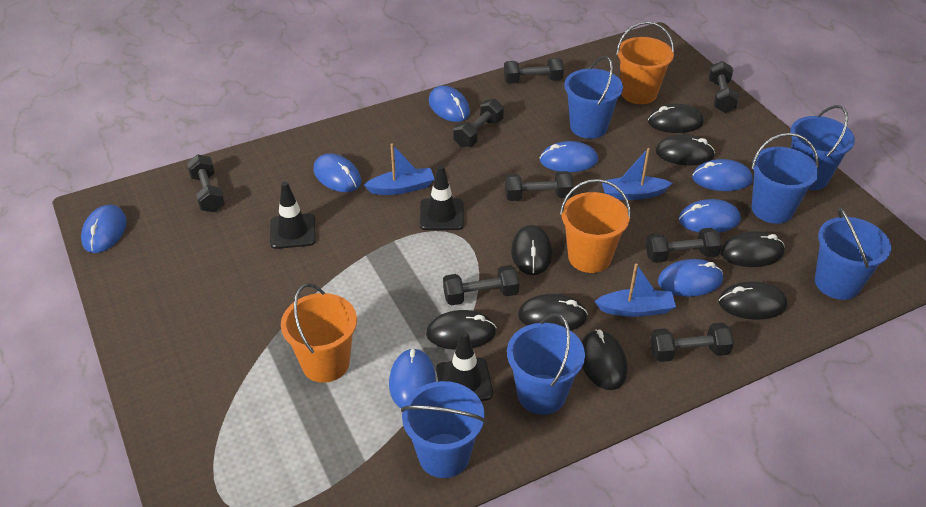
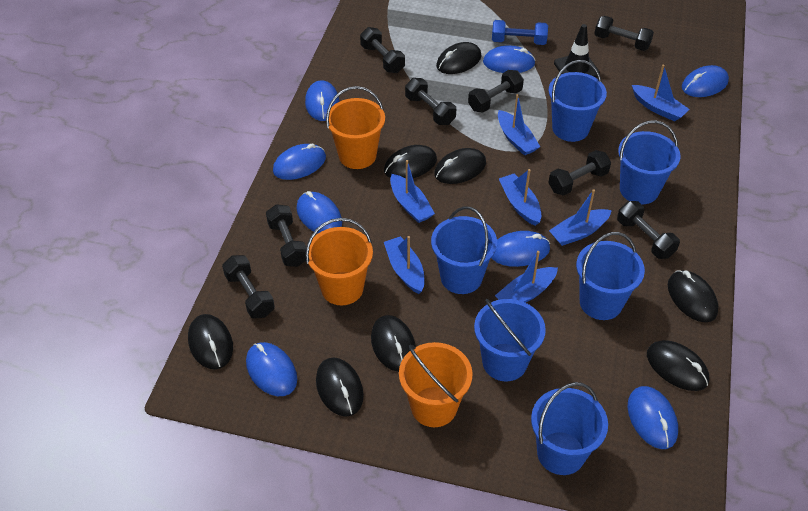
black traffic cone: [270,182,316,249] [420,165,464,230] [436,331,493,401] = 3 -> [554,24,600,78] = 1
blue boat: [364,143,435,195] [595,263,676,317] [602,148,672,200] = 3 -> [384,236,425,294] [390,160,435,223] [495,251,558,303] [498,94,540,156] [499,169,541,226] [549,189,612,246] [632,65,690,121] = 7
blue dumbbell: none = 0 -> [492,20,548,45] = 1

